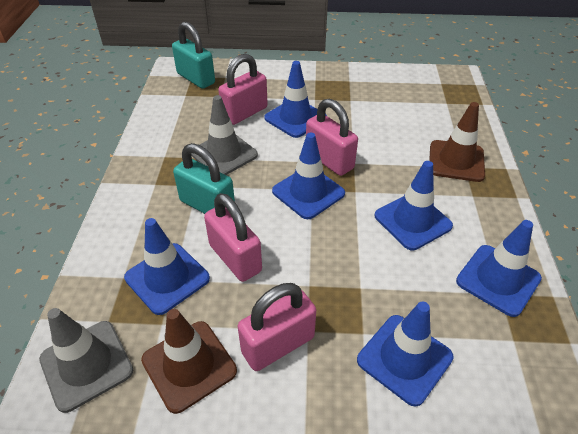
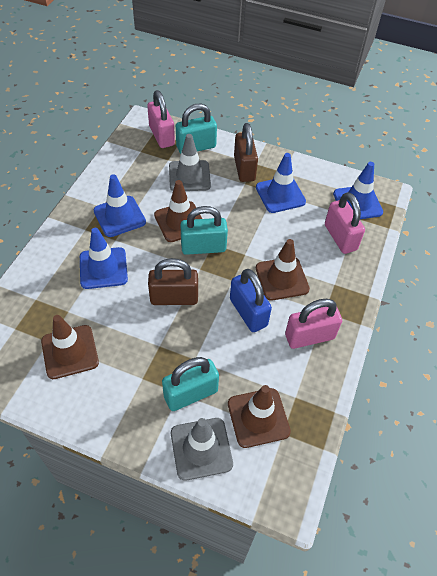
blue padlock: none = 0 -> [230,269,272,332] = 1
blue traffic cone: [124,218,210,315] [264,61,327,138] [272,132,345,219] [357,302,454,406] [374,161,453,250] [456,220,542,317] = 6 -> [80,228,128,289] [94,174,146,237] [256,153,306,213] [333,162,383,219] = 4
brown padlock: none = 0 -> [148,258,198,305] [234,123,258,182] = 2
brown traffic cone: [141,309,237,414] [429,102,485,182] = 2 -> [41,315,99,379] [154,180,202,242] [228,385,291,448] [256,239,310,301] = 4
pink padlock: [204,193,262,282] [218,54,268,125] [237,283,316,371] [306,98,358,176] = 4 -> [147,90,175,148] [285,299,342,349] [325,192,365,254] = 3
turquoise padlock: [172,21,215,89] [173,143,235,214] = 2 -> [162,357,219,411] [176,104,217,154] [180,206,228,255] = 3

